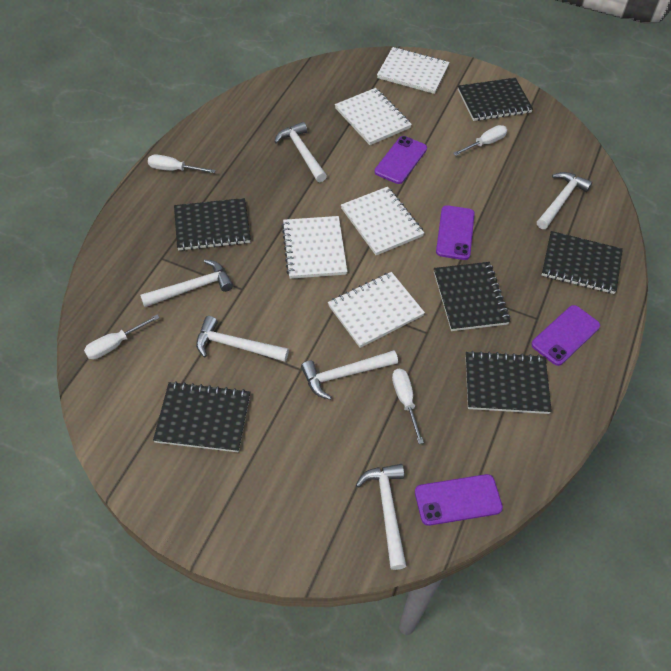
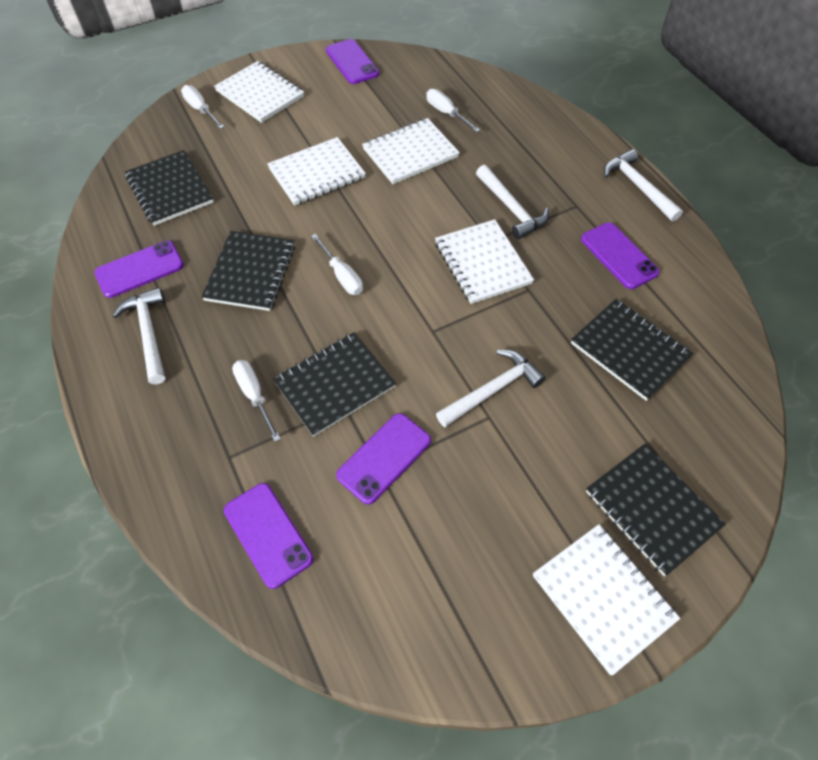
black notebook: [153,381,250,452] [174,198,251,251] [434,262,510,331] [458,78,533,121] [465,351,552,414] [542,231,623,294] = 6 -> [125,150,214,226] [201,231,295,311] [273,332,396,437] [571,299,693,401] [586,444,726,576] = 5
purple phone: [374,136,427,184] [415,474,503,526] [436,205,475,260] [531,305,600,366] = 4 -> [95,241,184,298] [224,483,314,589] [326,39,379,84] [336,413,431,505] [581,222,660,289] = 5
white hammer: [140,259,233,307] [196,316,289,362] [274,122,327,182] [301,350,398,400] [356,464,406,570] [537,172,592,229] = 6 -> [112,288,165,384] [436,350,546,427] [476,165,549,239] [604,149,683,221] = 4

